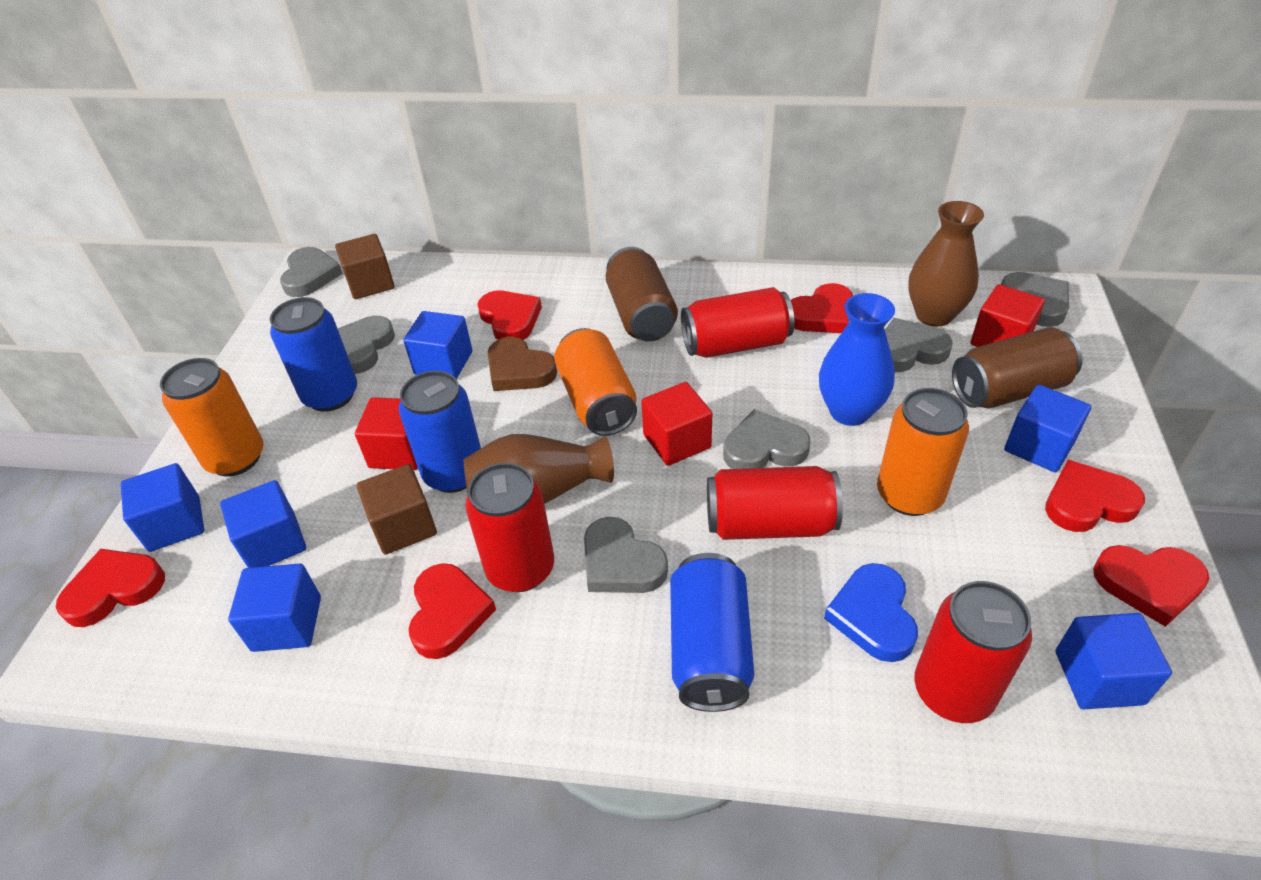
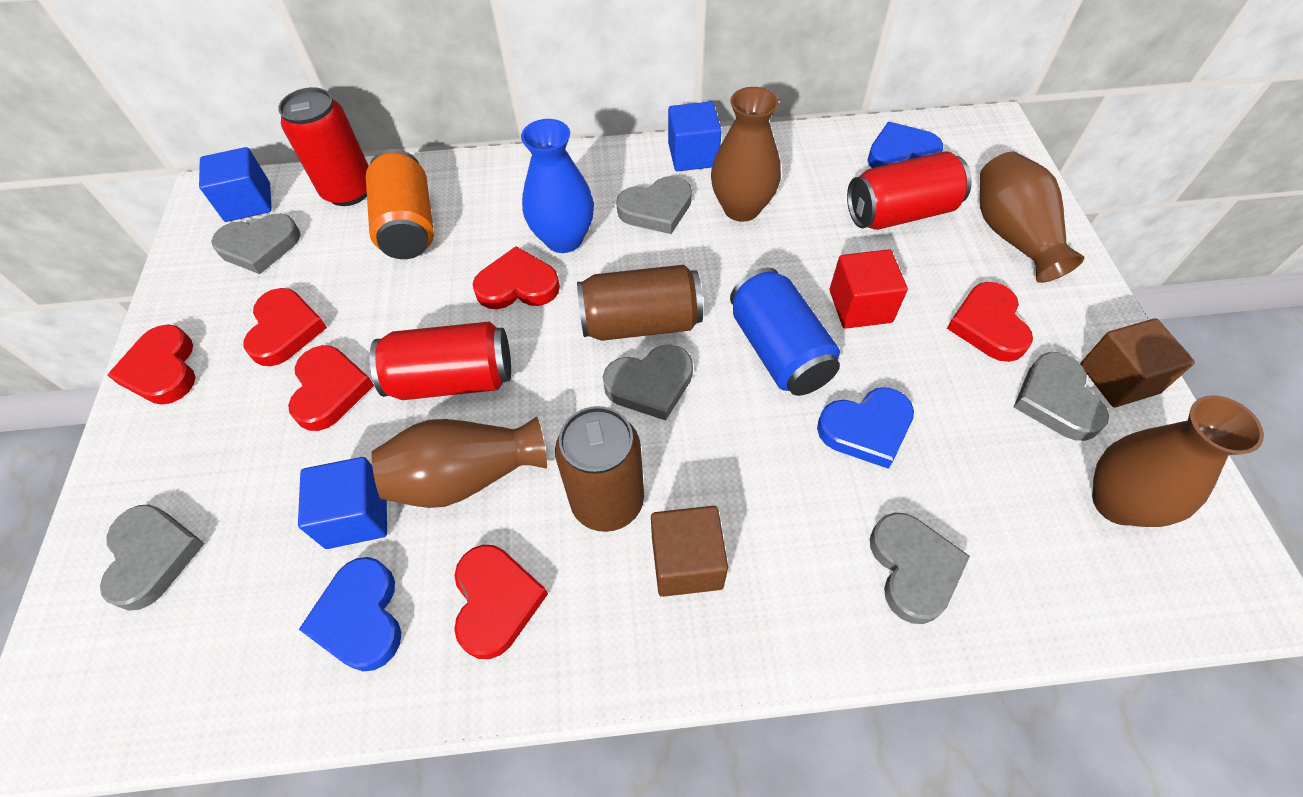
blue can: [270,297,357,412] [399,371,481,493] [670,553,754,712] = 3 -> [730,268,840,396] = 1
blue cube: [121,463,205,552] [220,480,306,568] [228,564,321,652] [403,311,472,379] [1004,385,1091,472] [1055,613,1172,709] = 6 -> [199,147,272,222] [298,457,387,549] [668,102,722,171] = 3
blue heart: [824,563,918,662] = 1 -> [299,557,401,671] [817,387,914,469] [867,122,943,168] = 3
brown heart: [488,337,557,391] = 1 -> none = 0
brown vase: [464,434,614,504] [908,201,984,327] = 2 -> [372,417,547,508] [711,87,781,222] [980,152,1084,283] [1092,395,1264,527] = 4
orange can: [160,358,263,477] [554,328,637,436] [877,388,969,516] = 3 -> [366,149,434,259] = 1
red can: [465,463,554,592] [681,287,795,358] [707,466,843,540] [914,581,1032,723] = 4 -> [278,87,369,206] [370,322,511,400] [847,151,972,230] = 3
red cube: [355,397,418,470] [641,382,712,466] [970,284,1045,347] = 3 -> [830,249,908,329] = 1

